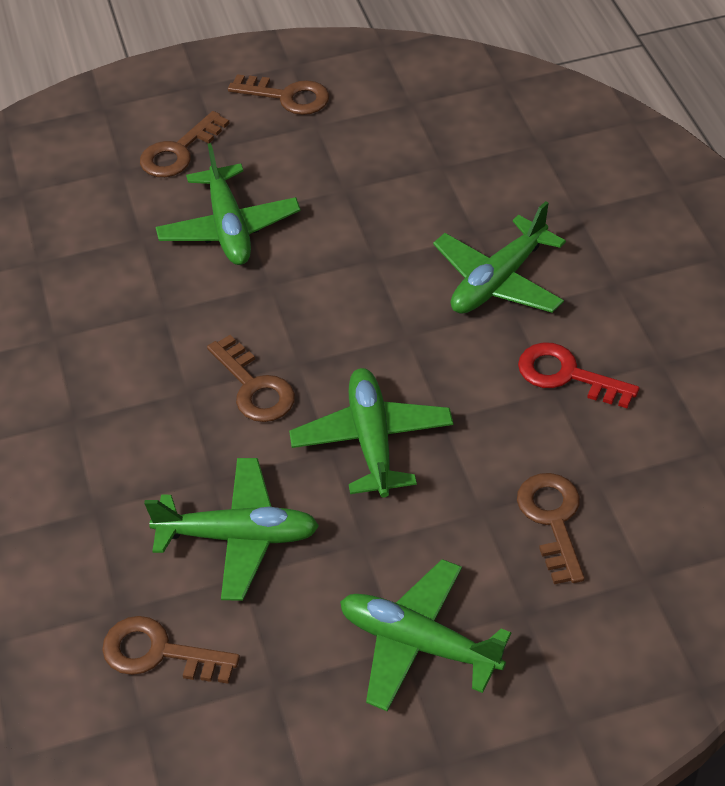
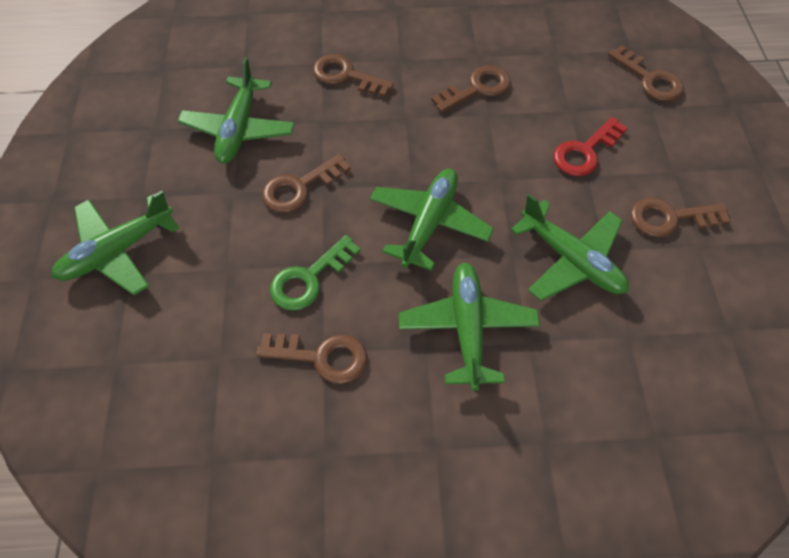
brown key: [102,616,240,684] [140,111,230,177] [207,335,295,422] [228,74,329,115] [517,473,585,584] = 5 -> [256,333,367,384] [262,154,351,212] [313,54,394,97] [431,65,511,112] [608,45,684,101] [631,198,731,237] = 6
green key: none = 0 -> [270,235,361,311] = 1

